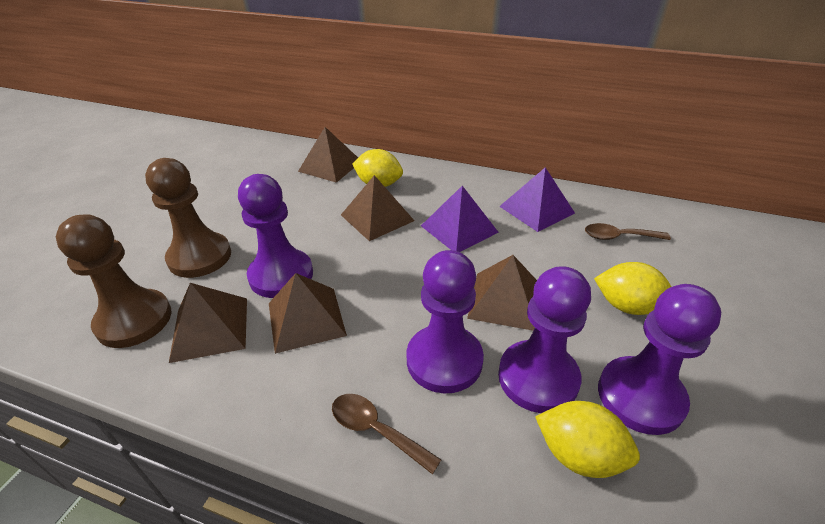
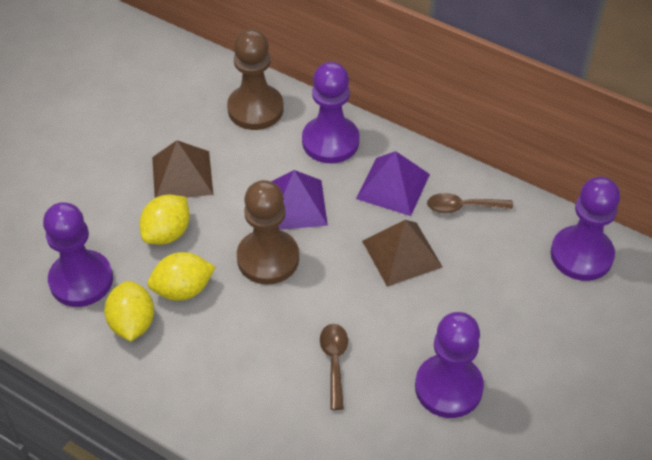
brown pyramid: [169,283,247,363] [269,273,347,354] [298,127,358,183] [341,175,414,241] [467,255,537,331] = 5 -> [152,140,213,198] [362,220,442,287] = 2

